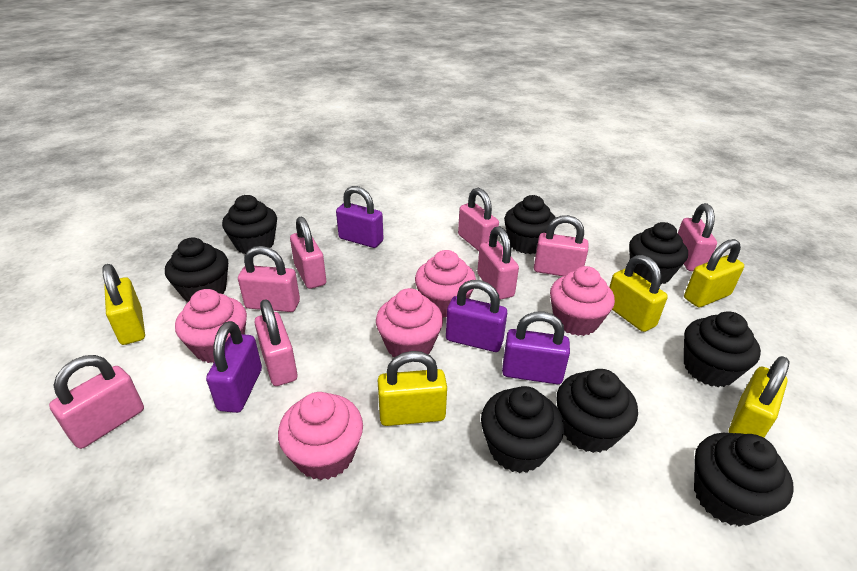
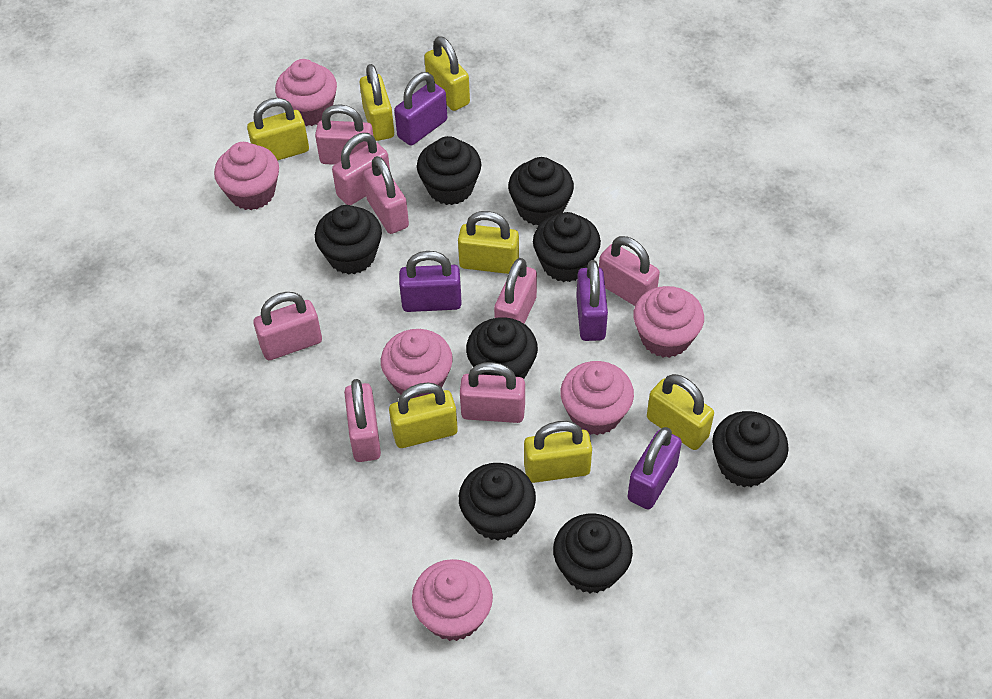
pink cupcake: [175,289,247,363] [278,392,363,480] [376,288,443,357] [415,250,476,318] [550,266,615,336] = 5 -> [214,142,279,210] [275,59,337,126] [381,329,453,398] [412,559,493,641] [560,361,634,435] [633,286,704,358] = 6
yellow padlock: [102,264,145,345] [378,351,447,426] [609,255,668,332] [684,239,744,307] [728,356,790,438] = 5 -> [247,98,309,161] [360,64,394,141] [389,382,458,448] [424,36,470,111] [458,211,519,274] [524,421,592,483] [647,374,714,450] = 7

